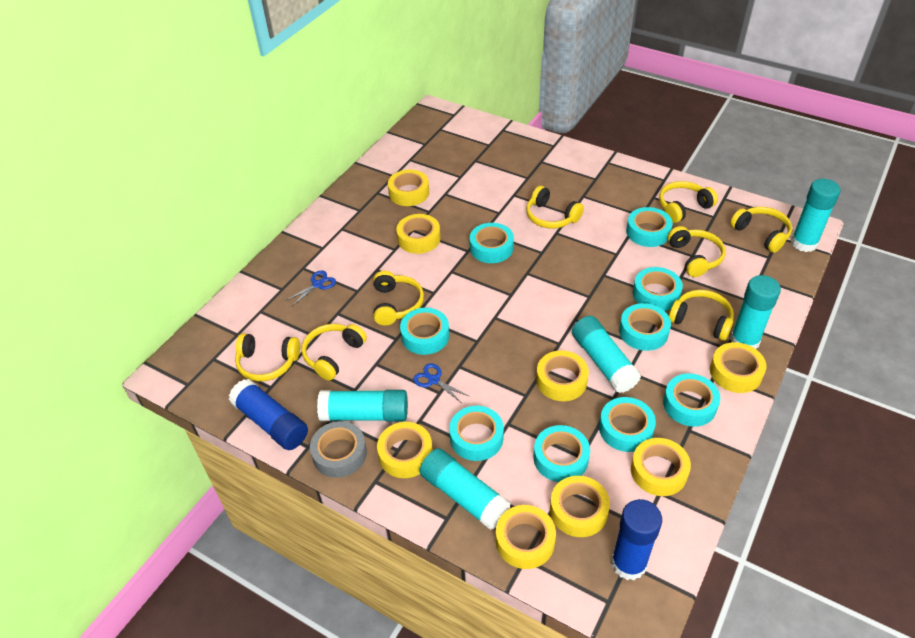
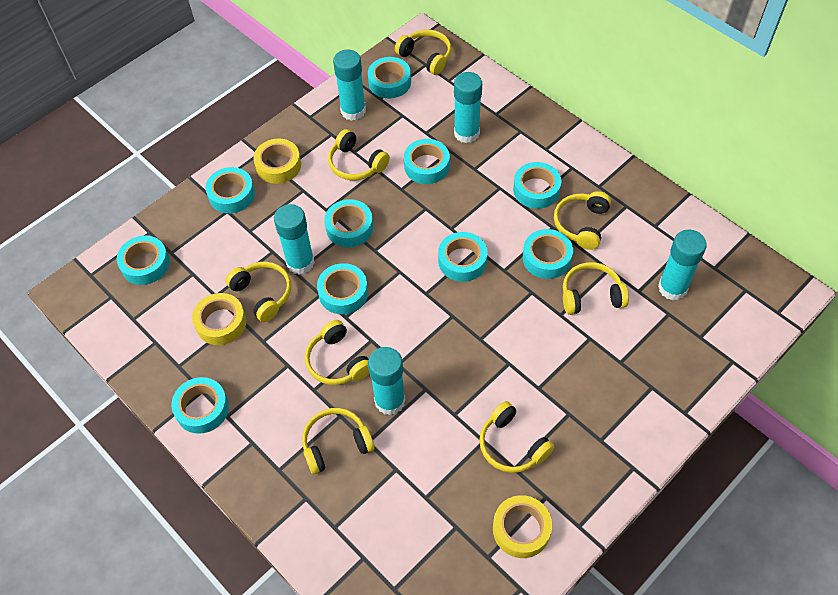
blue glue stick: [229,379,308,450] [611,499,662,580] = 2 -> none = 0
blue scissors: [285,271,336,306] [413,363,469,402] = 2 -> none = 0
grey tape: [310,421,367,478] = 1 -> none = 0
turquoise tape: [400,308,449,355] [449,406,504,461] [470,223,514,263] [533,425,590,482] [599,397,656,452] [619,303,671,351] [626,207,673,247] [633,267,683,311] [663,373,720,427] = 9 -> [117,236,170,285] [171,377,229,434] [205,167,255,214] [317,263,368,314] [324,199,373,247] [368,57,411,98] [404,139,450,184] [438,232,488,282] [513,162,561,209] [523,229,573,279] = 10
yellow tape: [377,422,433,478] [388,170,429,206] [396,214,440,254] [496,505,556,569] [536,350,589,401] [550,476,610,537] [631,438,691,496] [710,342,766,393] = 8 -> [192,293,246,345] [253,139,301,184] [493,495,552,558] = 3

